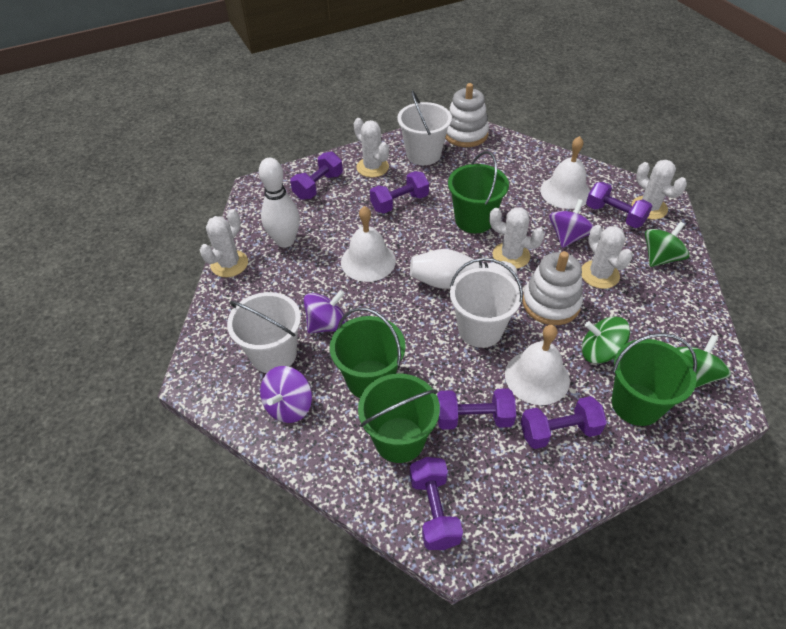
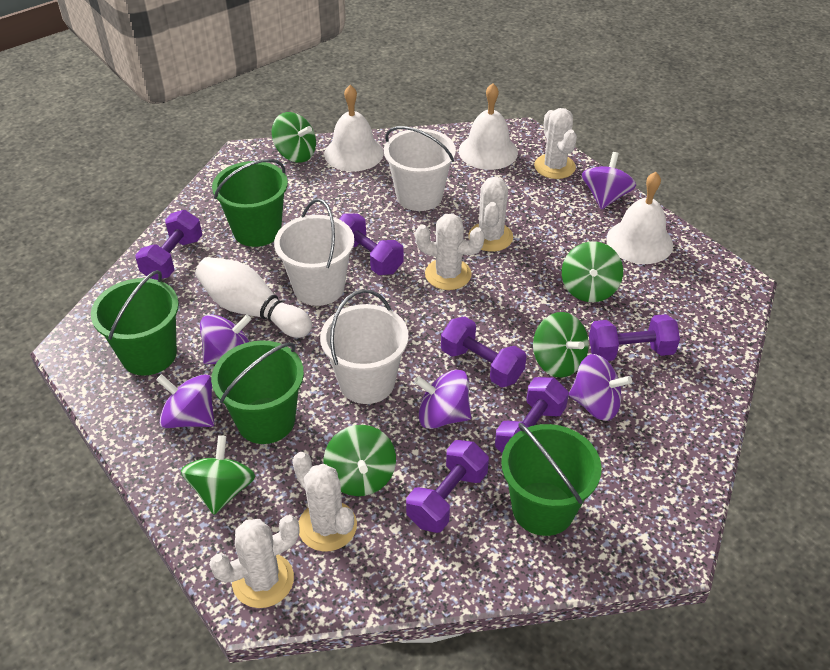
green spinning top: [582,316,630,364] [645,222,690,267] [677,335,731,388] = 3 -> [181,435,256,515] [272,112,316,163] [323,425,396,496] [533,312,589,378] [562,242,623,302] = 5
purple spinning top: [260,366,312,423] [304,290,347,333] [549,199,594,248] = 3 -> [156,374,214,428] [200,314,252,364] [414,370,471,429] [569,354,632,421] [582,152,636,210] = 5
white bowling pin: [259,158,300,248] [410,249,517,289] = 2 -> [195,257,312,338] = 1
white stacking toy: [445,83,489,147] [522,251,583,325] = 2 -> none = 0

